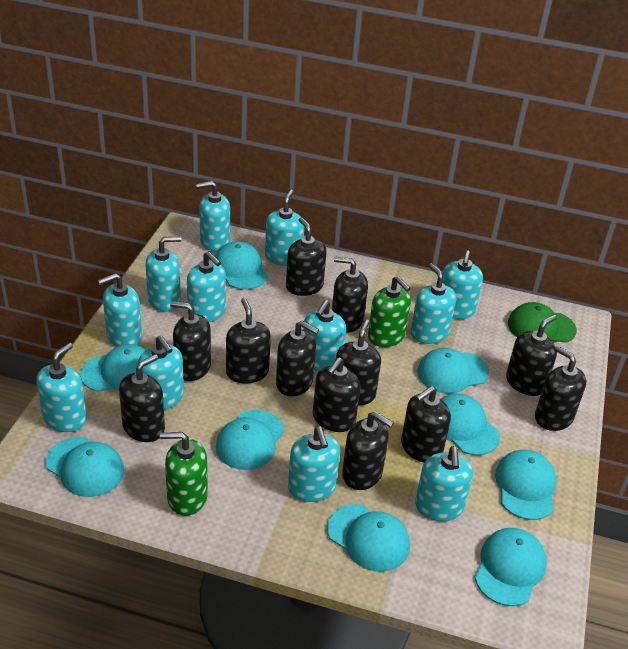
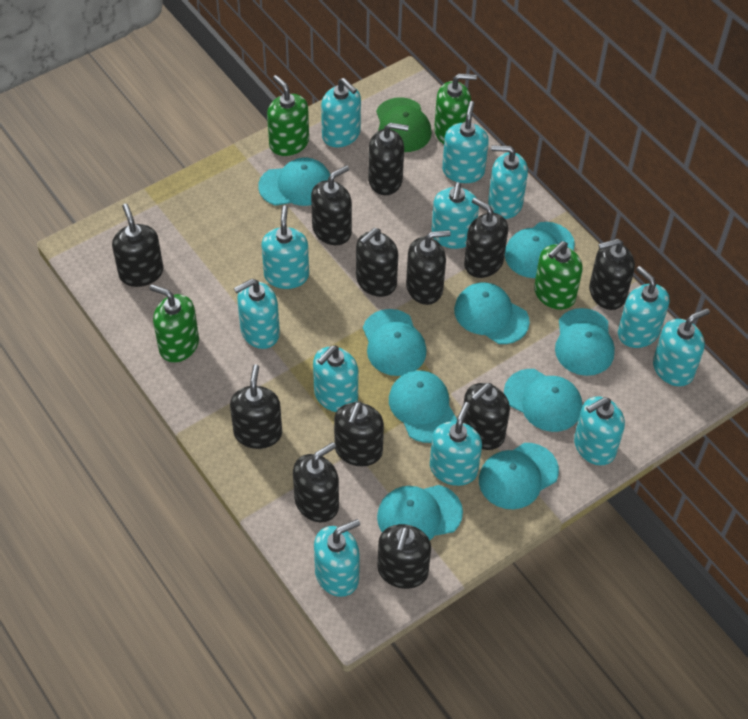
green soap dispenser: [160,432,208,516] [368,276,411,347] = 2 -> [149,284,199,362] [267,75,309,156] [434,74,477,144] [534,241,583,310] = 4

